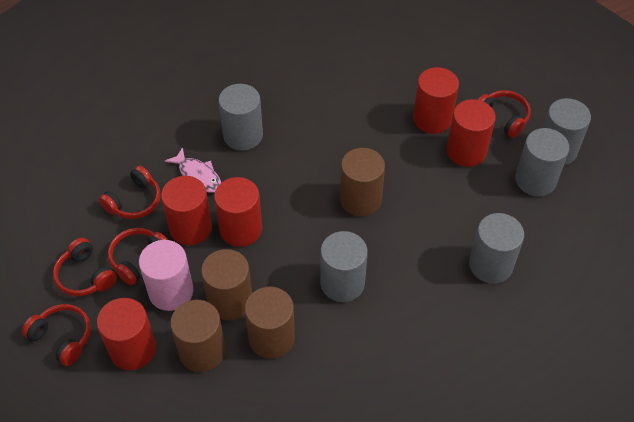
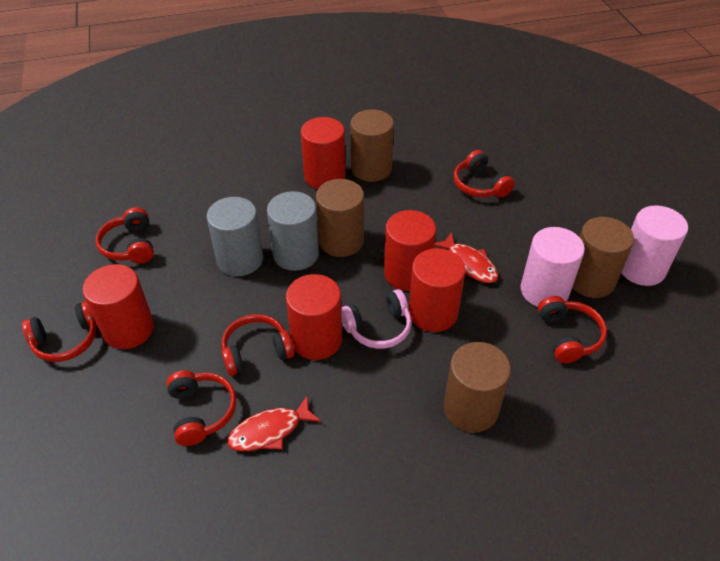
grey cylinder: [218,84,263,151] [320,231,368,302] [469,213,524,284] [515,128,569,196] [543,98,591,165] = 5 -> [207,197,263,276] [267,191,319,271] = 2
pink cylinder: [139,240,193,311] = 1 -> [520,227,585,307] [621,205,688,286] = 2
pink fish: [165,147,221,193] = 1 -> none = 0
pink headphones: none = 0 -> [341,289,412,349] = 1
red fish: none = 0 -> [227,395,321,451] [435,232,498,283] = 2
red headphones: [22,304,91,366] [53,238,117,296] [99,166,161,219] [108,228,168,285] [478,90,531,138] = 5 -> [22,301,97,362] [95,207,154,264] [166,370,237,446] [221,314,294,376] [454,150,515,198] [538,296,607,363] = 6

